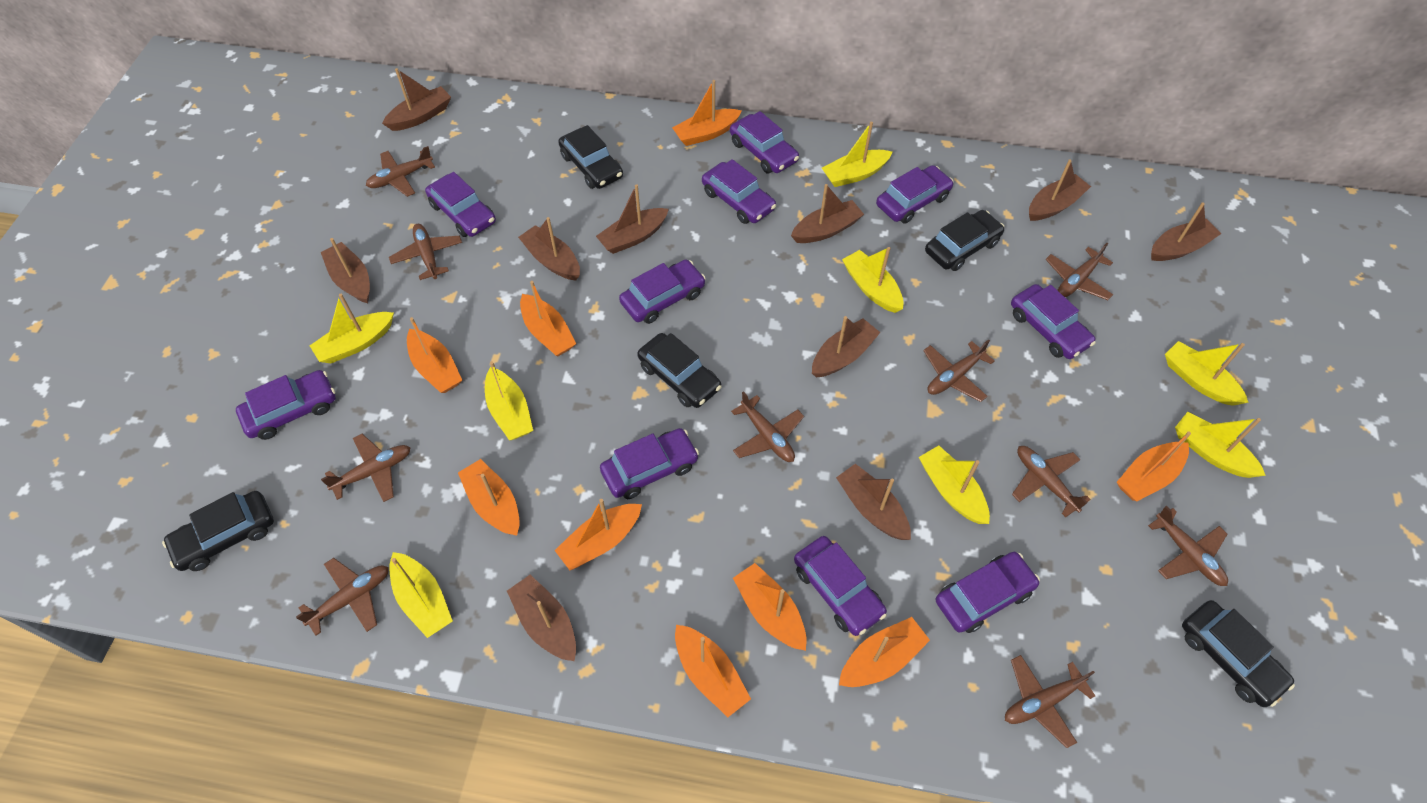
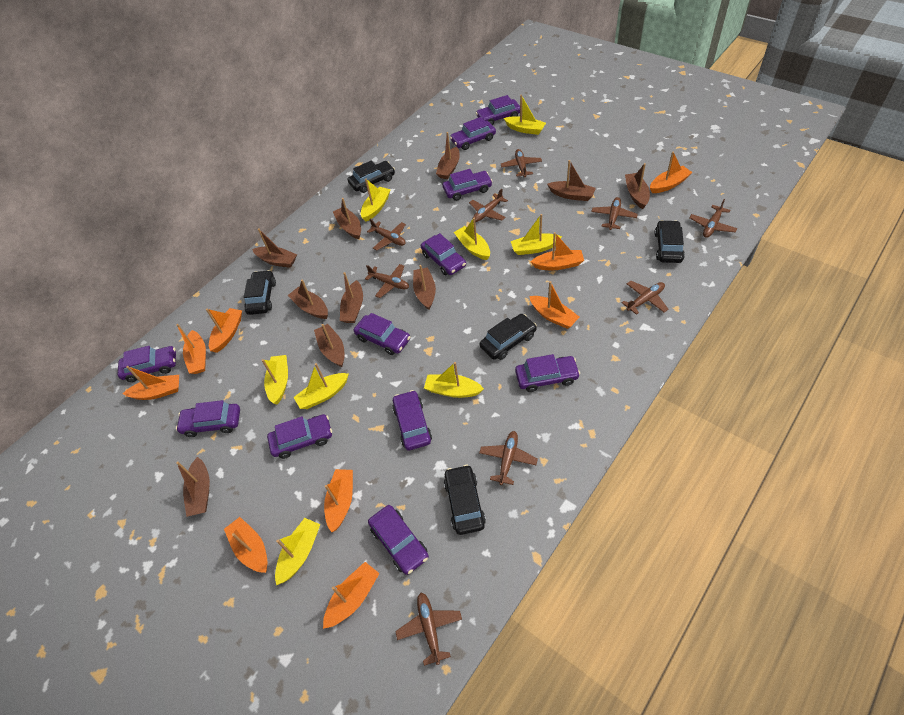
brown plane: [296,558,389,636] [321,434,411,502] [366,146,435,197] [389,224,462,280] [731,391,804,462] [923,339,995,402] [1005,655,1095,748] [1012,446,1091,517] [1045,243,1113,300] [1148,506,1228,586] = 10 -> [365,264,409,298] [367,219,406,251] [395,593,462,666] [469,189,508,222] [479,431,538,485] [501,149,542,177] [591,197,638,230] [622,281,669,315] [689,199,737,238] = 9
purple car: [236,370,336,440] [425,172,496,237] [600,428,699,499] [619,259,706,324] [702,159,776,224] [730,111,799,174] [794,536,887,636] [876,165,954,224] [936,552,1040,633] [1011,284,1096,359] = 10 -> [117,346,176,382] [176,400,240,437] [267,414,332,459] [354,313,410,355] [368,505,429,575] [392,390,432,451] [421,233,466,275] [443,169,493,201] [450,117,496,150] [476,95,520,125] [515,354,580,392] = 11

